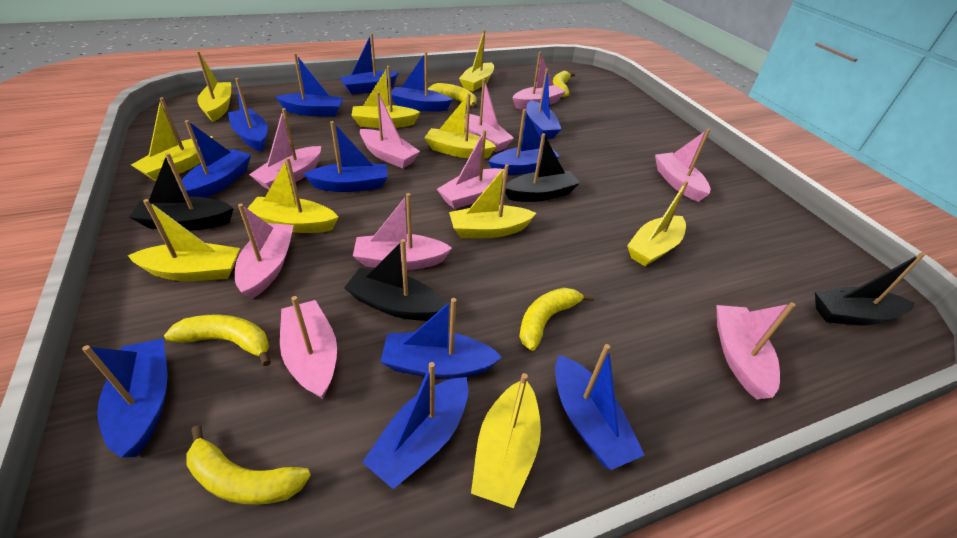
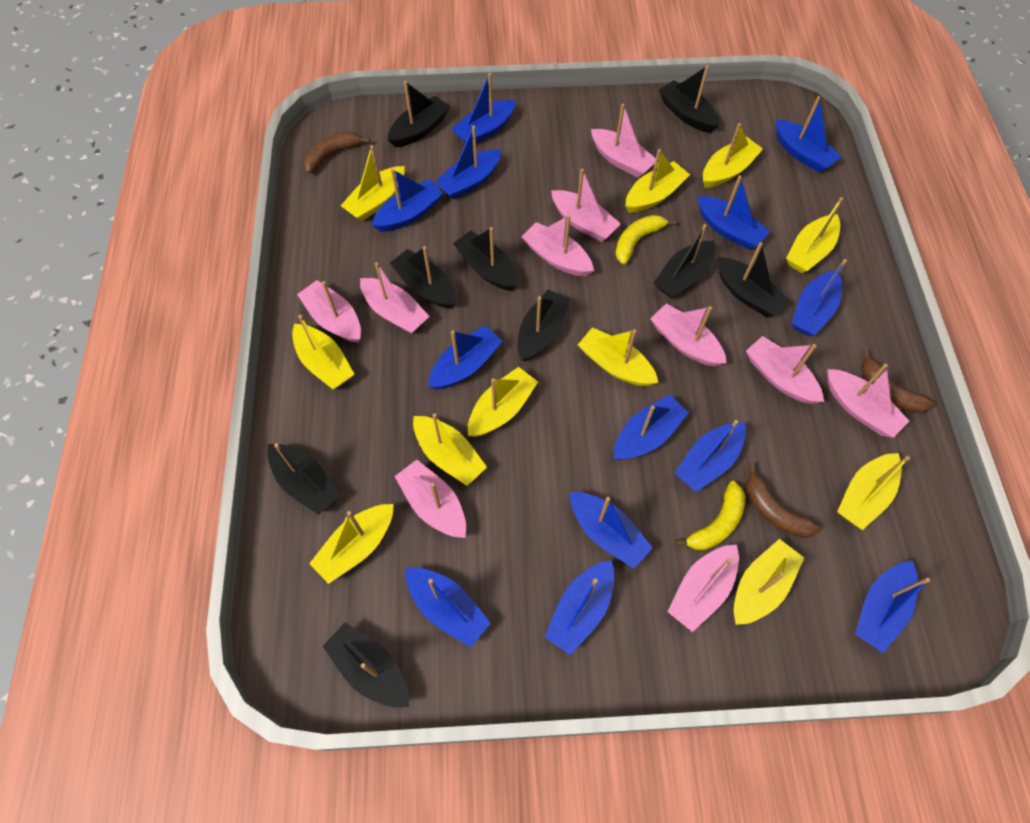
black boat: [129,153,234,231] [344,239,446,321] [505,133,580,202] [815,252,925,326] = 4 -> [267,443,340,515] [323,622,409,708] [388,81,450,147] [390,246,456,309] [453,227,517,291] [517,290,570,362] [654,224,715,298] [659,65,719,133] [717,242,790,317] = 9
blue boat: [82,338,168,458] [178,120,251,198] [228,78,268,152] [275,53,344,117] [303,121,388,192] [340,33,399,94] [362,362,468,489] [381,298,502,379] [391,52,453,112] [488,109,560,175] [526,69,561,139] [555,344,645,470] = 12 -> [372,169,443,232] [405,568,491,648] [428,326,503,390] [435,126,501,200] [452,73,516,143] [545,560,615,655] [570,492,653,569] [614,394,689,460] [675,420,746,492] [697,176,770,249] [776,96,841,173] [791,259,847,336] [855,561,930,653] = 13
brown banana: none = 0 -> [303,131,370,174] [746,463,822,538] [861,348,936,413] = 3
yellow banana: [164,315,271,366] [186,425,311,505] [428,83,477,108] [519,288,594,351] [553,71,575,97] = 5 -> [615,215,676,264] [675,481,746,550] = 2
yellow boat: [128,199,240,281] [131,97,213,181] [196,51,231,122] [247,157,338,233] [351,66,420,128] [424,93,497,159] [449,164,536,238] [459,30,494,91] [471,373,541,508] [627,181,688,266] = 10 -> [292,315,354,389] [309,504,394,584] [341,145,405,221] [413,413,487,486] [468,367,538,437] [578,327,659,386] [626,149,690,213] [703,123,763,188] [734,539,804,625] [786,197,843,273] [837,453,910,530] = 11

